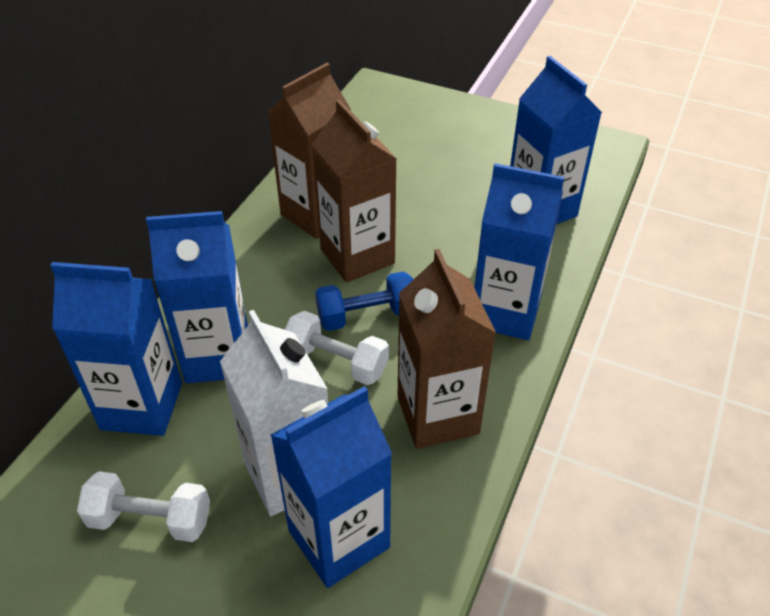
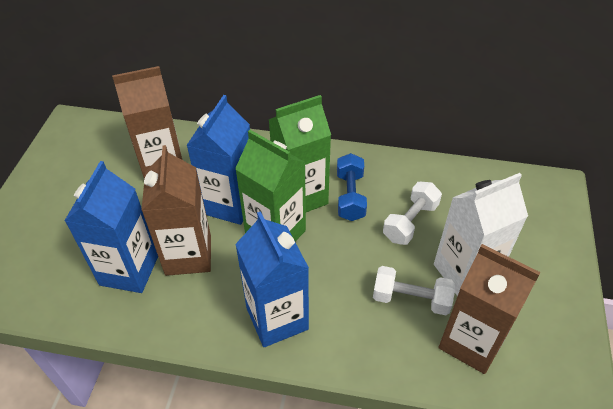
blue carton: [50,262,182,436] [146,211,248,383] [270,386,392,588] [474,163,564,340] [510,56,602,224] = 5 -> [64,161,158,293] [186,95,250,225] [235,211,309,347] = 3
green carton: none = 0 -> [235,130,306,241] [269,95,331,212] = 2

